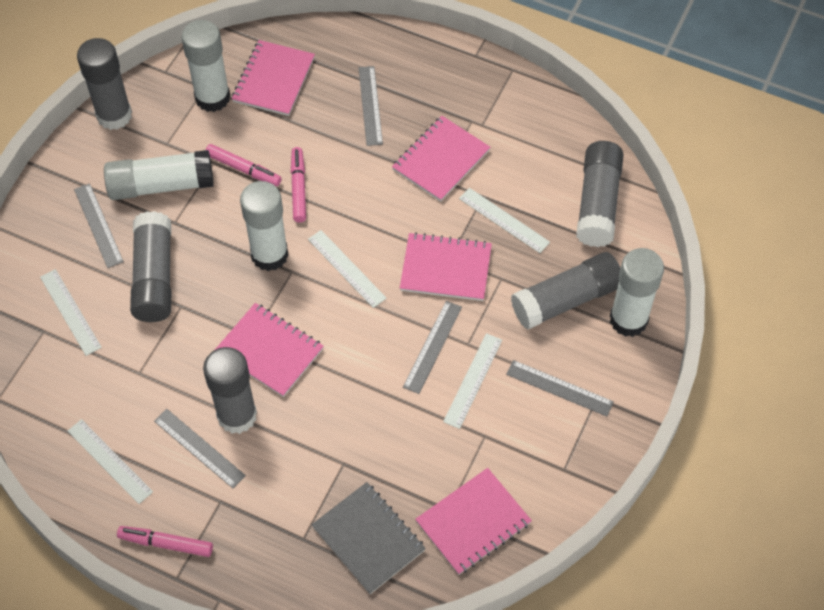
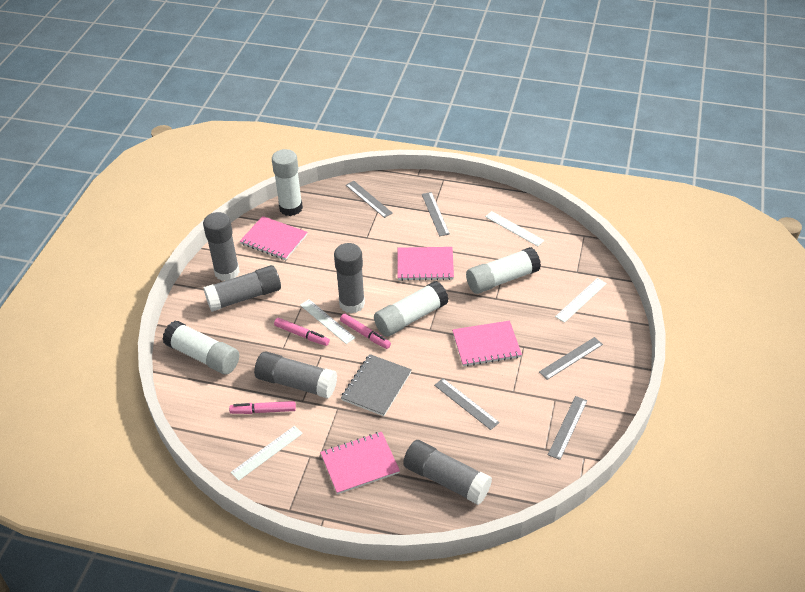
pink notebook: [215,303,324,397] [232,40,315,116] [392,116,491,202] [400,232,492,301] [415,468,532,575] = 5 -> [240,216,308,260] [320,432,400,494] [397,247,454,281] [452,321,522,367] = 4
white ruler: [40,269,102,356] [68,419,153,504] [308,230,387,308] [443,333,502,429] [459,188,550,253] = 5 -> [231,426,303,481] [300,299,355,344] [485,211,545,246] [555,278,607,323] = 4

